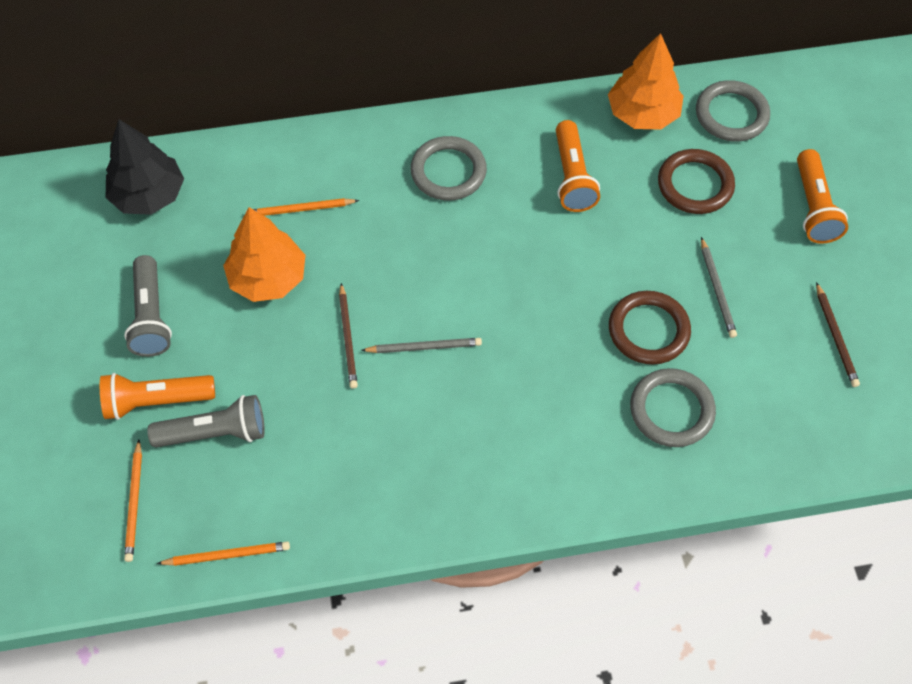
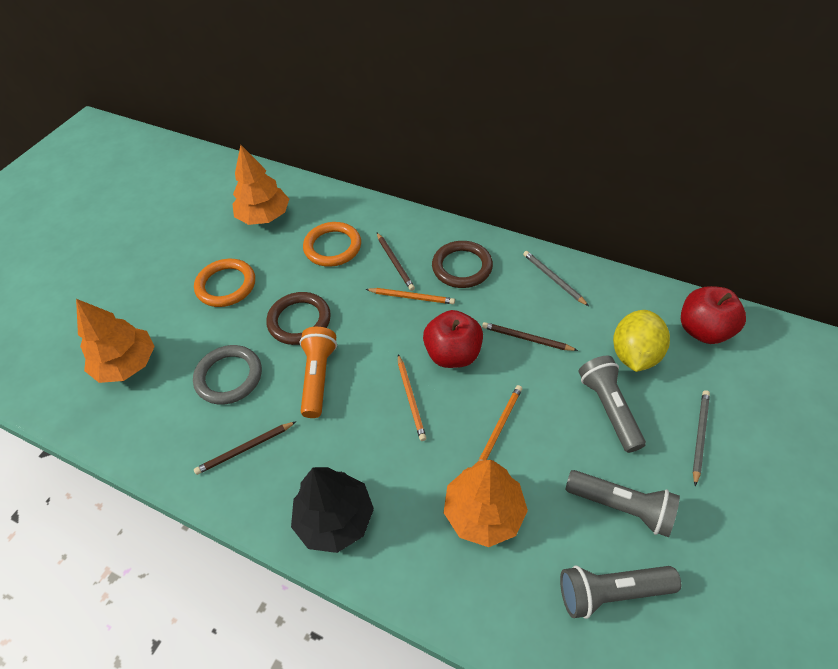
brown pencil: [339,283,358,389] [816,282,860,387] = 2 -> [194,422,296,475] [377,233,415,291] [482,322,578,351] = 3
grey flashlight: [124,255,172,357] [147,395,265,447] = 2 -> [560,565,681,619] [565,470,680,537] [578,356,646,453] = 3
grey ring: [410,136,487,201] [630,368,716,447] [696,80,770,142] = 3 -> [193,345,262,405] = 1
orange flashlight: [100,373,215,420] [556,120,600,212] [797,149,848,244] = 3 -> [300,327,337,418] = 1
orange ring: none = 0 -> [194,259,255,307] [303,222,361,267] = 2
orange tree: [223,207,305,302] [608,33,684,130] = 2 -> [76,299,155,383] [232,145,289,225] [444,460,528,547] = 3
red apple: none = 0 -> [423,310,483,368] [681,286,746,344] = 2
yellow lemon: none = 0 -> [613,310,670,372] = 1

